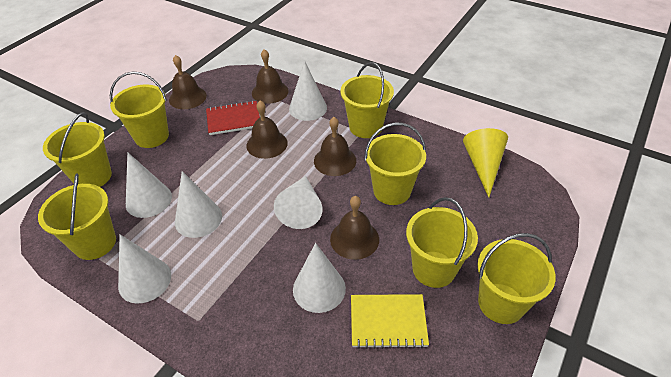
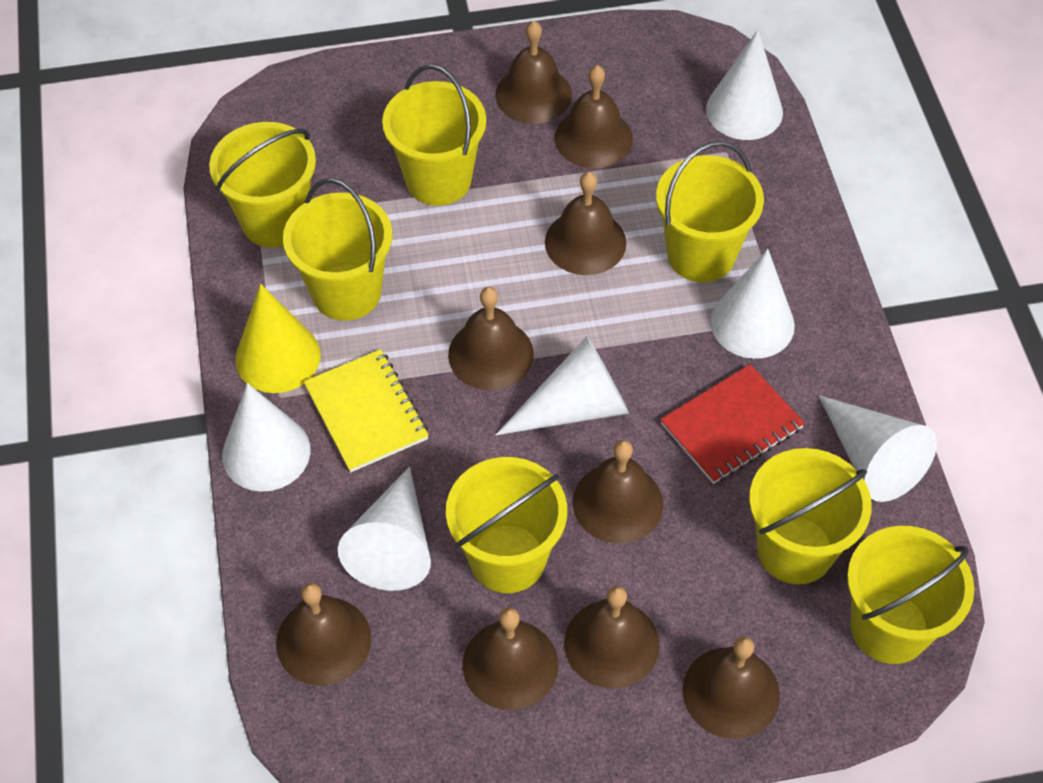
brown bell: [169,55,207,109] [246,101,288,159] [252,49,289,103] [314,117,356,176] [330,196,379,260] = 5 -> [276,583,371,686] [448,287,534,390] [462,608,558,710] [495,21,572,124] [545,172,626,275] [555,65,633,168] [564,586,660,689] [573,440,663,543] [683,637,780,739] = 9

